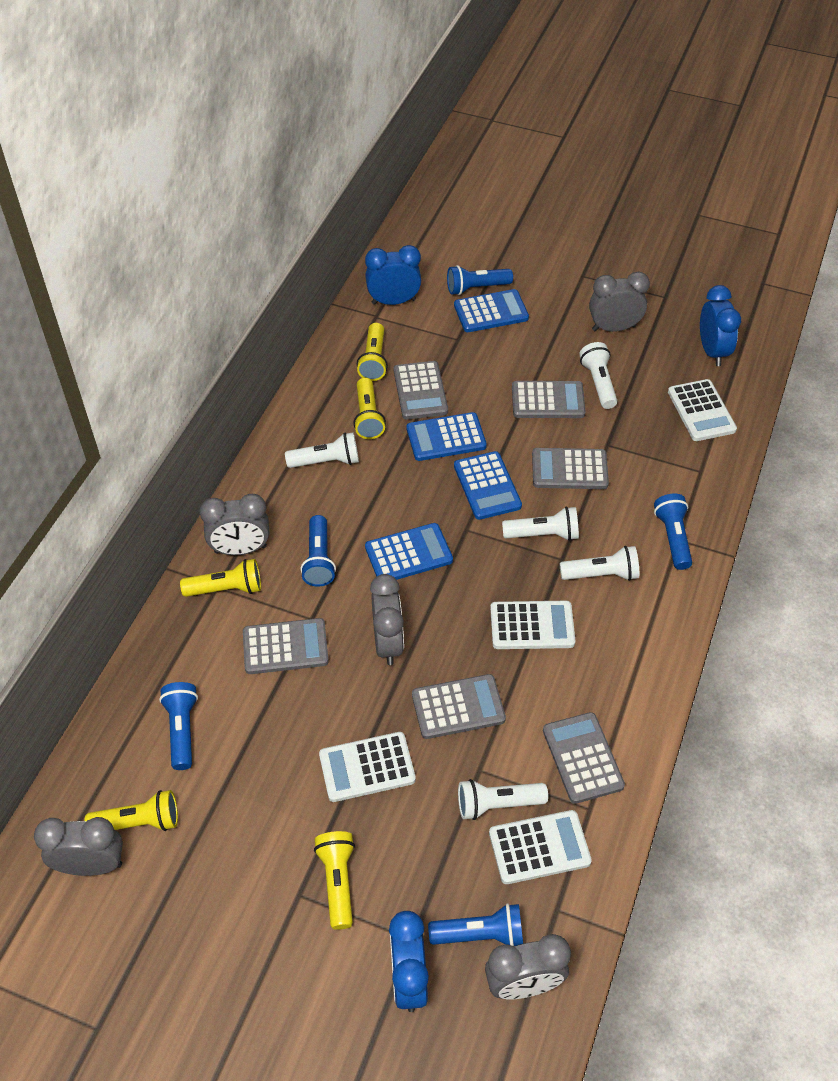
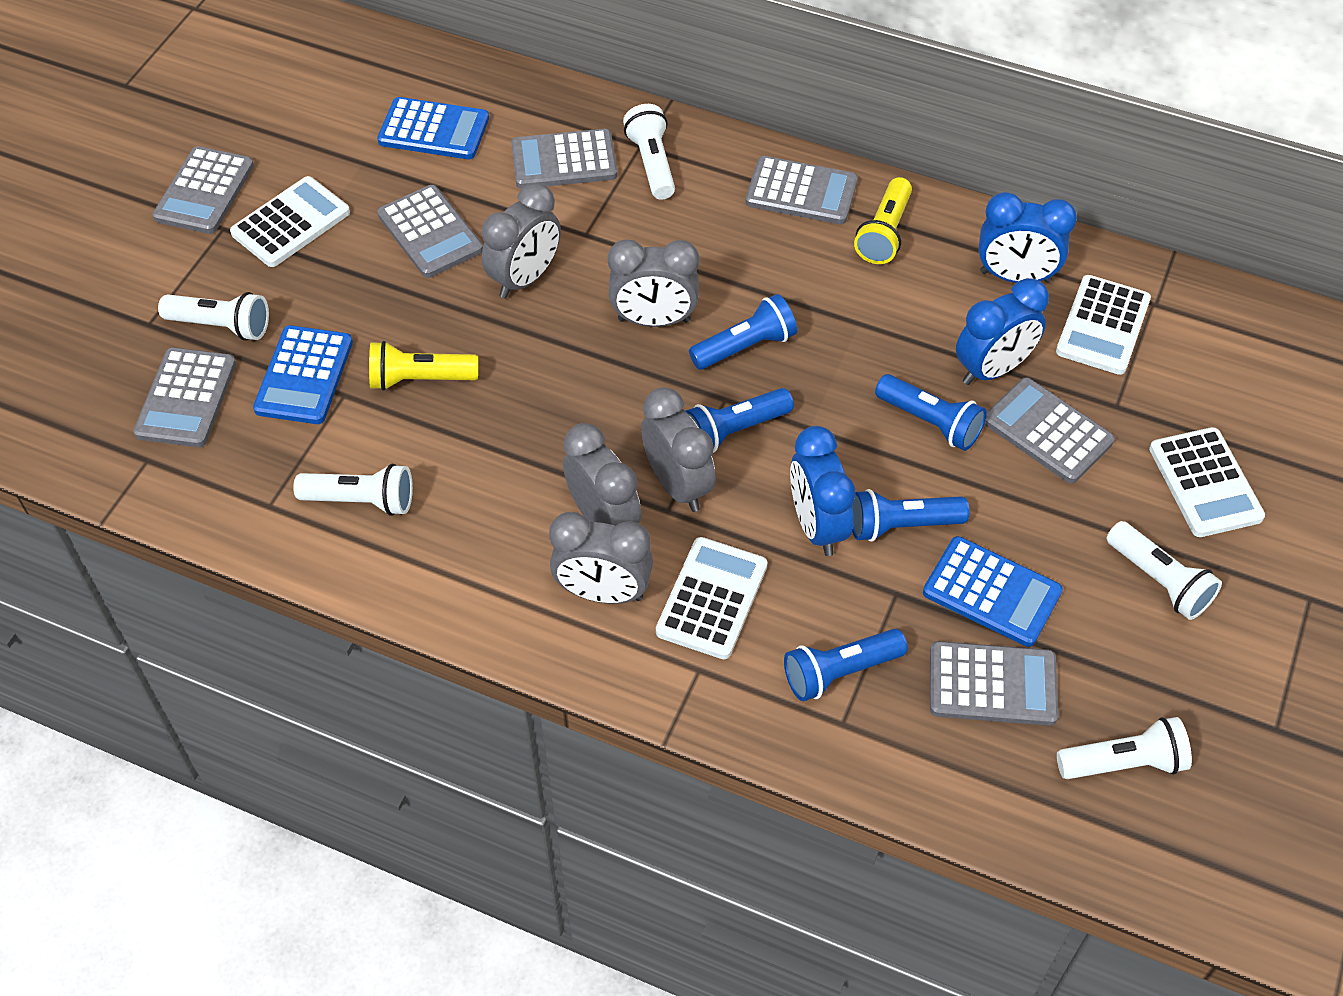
blue calculator: [365,523,453,580] [407,412,487,461] [454,289,529,332] [454,451,522,520] = 4 -> [253,325,353,424] [377,97,489,159] [923,536,1063,647] = 3
grey calculator: [243,618,329,674] [394,361,448,419] [412,674,506,739] [512,381,586,418] [532,448,609,489] [543,712,625,804] = 6 -> [133,347,236,447] [153,146,254,234] [377,185,483,278] [511,129,617,189] [745,156,858,224] [930,641,1059,726] [984,378,1115,483] = 7
yellow flashlight: [84,790,178,831] [180,559,261,597] [314,831,355,930] [353,377,386,439] [357,323,388,381] = 5 -> [369,341,478,391] [854,177,912,264] = 2

